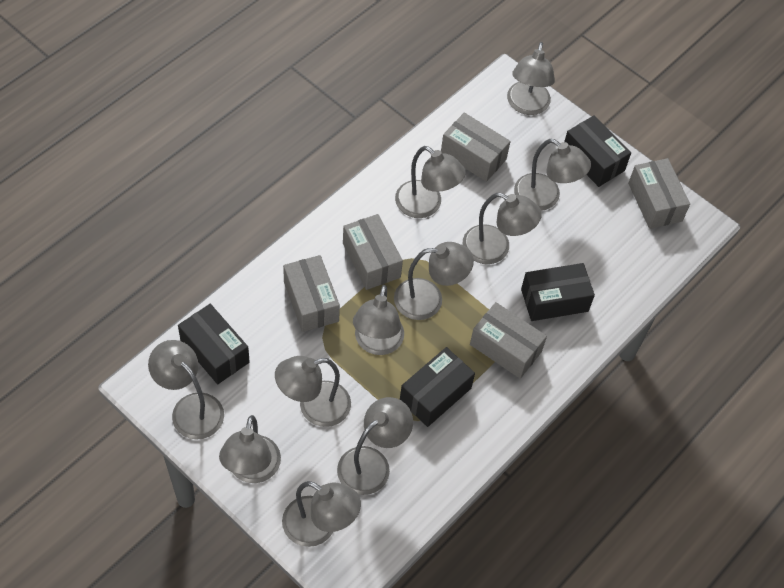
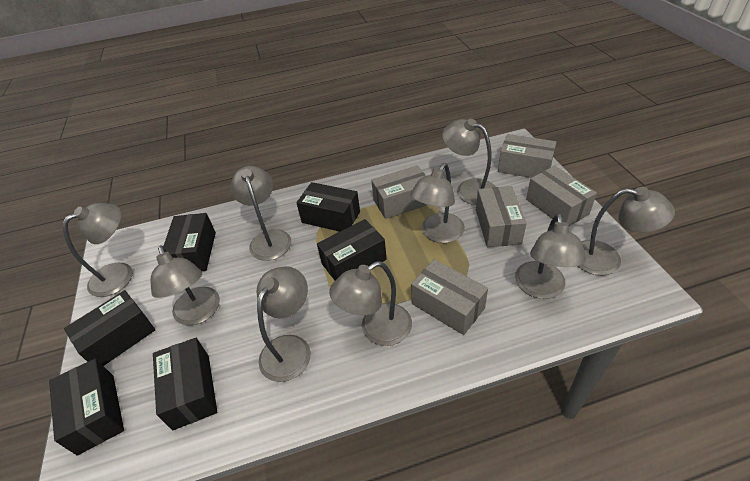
black box: [178,304,250,384] [400,347,475,427] [521,263,595,321] [564,115,631,187] = 4 -> [49,359,124,456] [64,290,155,366] [153,338,217,430] [163,213,216,271] [296,182,360,232] [317,219,387,281] = 6
grey lamp: [148,340,224,440] [219,415,281,483] [275,356,351,427] [282,481,361,547] [337,397,413,495] [353,285,404,355] [394,242,474,320] [395,146,466,218] [463,193,542,264] [507,42,555,115] [514,139,591,211] = 11 -> [63,203,133,297] [150,245,220,326] [231,166,291,261] [256,266,311,382] [329,261,412,346] [410,163,465,243] [442,118,495,205] [515,213,586,299] [578,187,675,275] = 9

